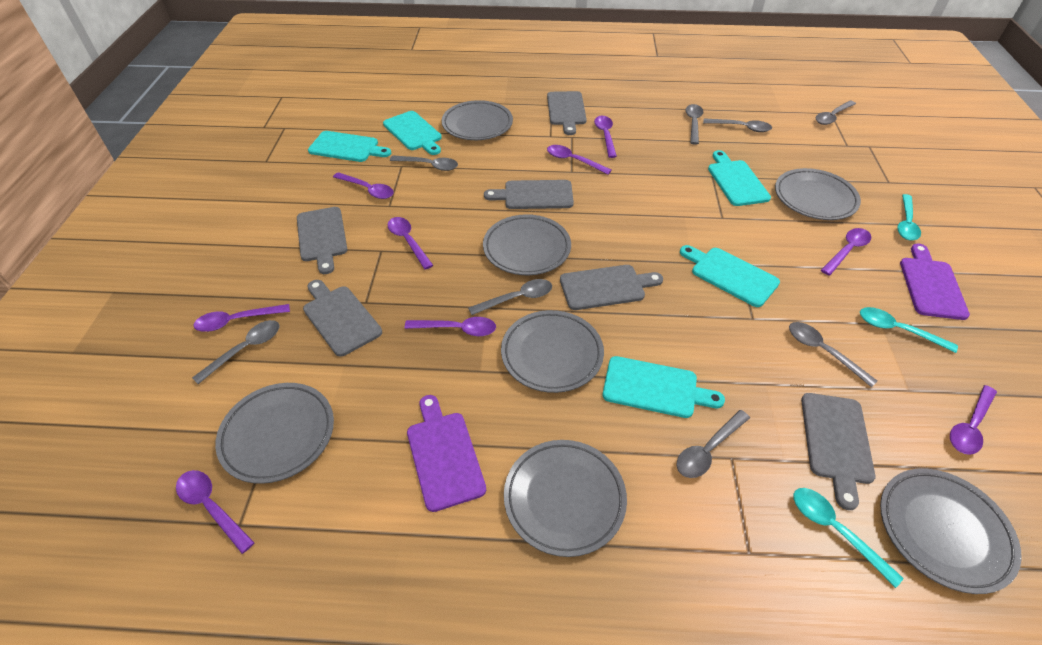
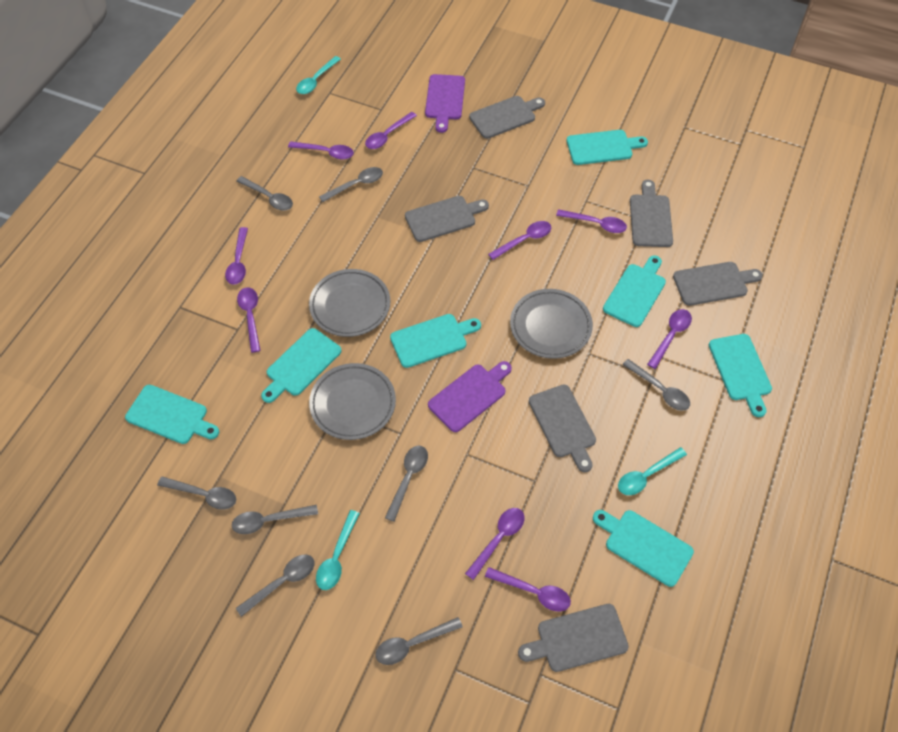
grey plate: [215,383,334,484] [442,100,513,140] [483,214,571,275] [501,310,604,393] [504,440,627,557] [775,168,861,220] [880,469,1022,594] = 7 -> [309,269,390,337] [309,363,396,440] [510,289,593,359] = 3
turquoise cutting board: [308,131,391,162] [383,111,442,155] [603,356,725,418] [680,245,780,307] [708,150,771,206] = 5 -> [125,385,219,444] [261,328,342,403] [390,314,481,368] [567,130,648,165] [593,510,694,587] [603,255,666,327] [709,334,772,417] = 7

